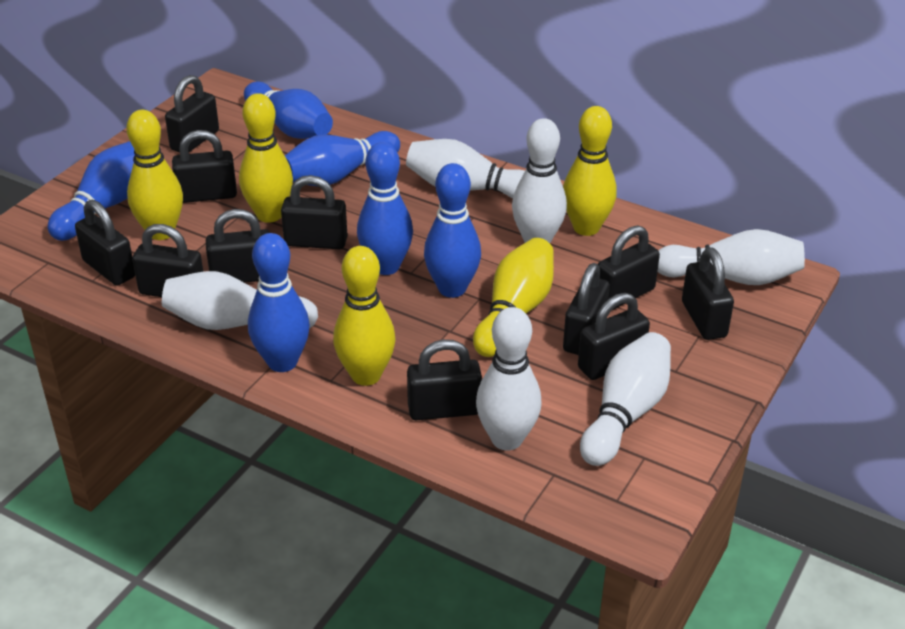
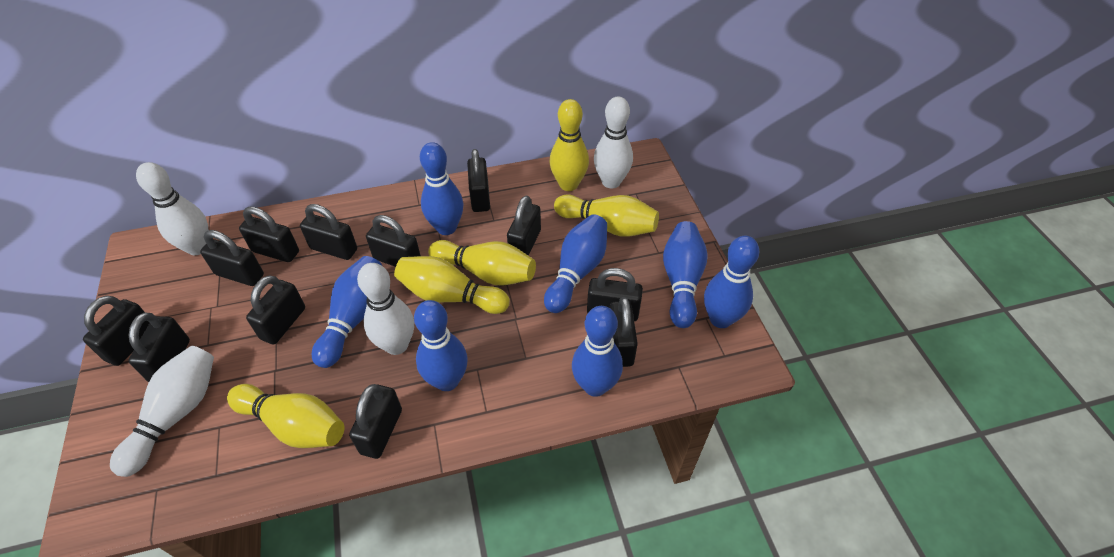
black padlock: [75,200,135,285] [132,224,203,297] [165,75,219,153] [172,130,237,203] [206,209,270,283] [281,175,348,249] [407,339,482,420] [563,263,610,355] [578,293,650,380] [598,225,660,310] [682,247,734,340] = 11 -> [83,296,150,366] [128,313,190,382] [200,230,264,286] [239,207,299,262] [246,275,305,345] [300,204,357,260] [349,384,402,459] [366,215,421,267] [467,149,490,212] [507,196,541,255] [587,268,643,321] [610,297,638,367] = 12
blue bowling pin: [48,141,135,241] [244,81,333,139] [248,233,310,372] [285,131,400,186] [357,142,413,275] [424,163,481,298] = 6 -> [312,256,382,368] [414,300,468,391] [420,142,464,235] [544,214,607,313] [572,306,623,397] [663,221,708,328] [704,236,760,328] = 7
white bowling pin: [162,271,318,330] [406,139,525,198] [476,307,542,450] [512,118,567,243] [580,332,671,466] [657,229,805,285] = 6 -> [110,346,214,477] [136,162,208,255] [357,263,414,355] [594,96,633,189] = 4

